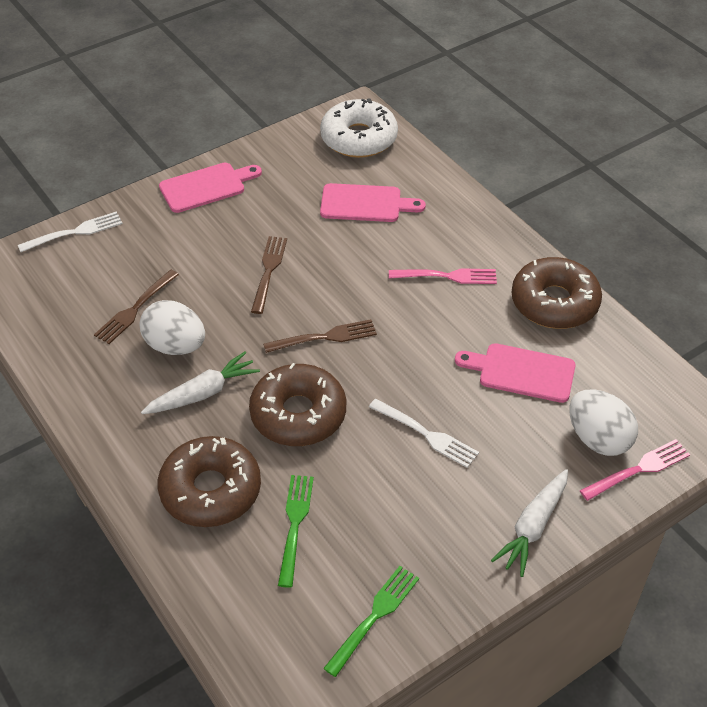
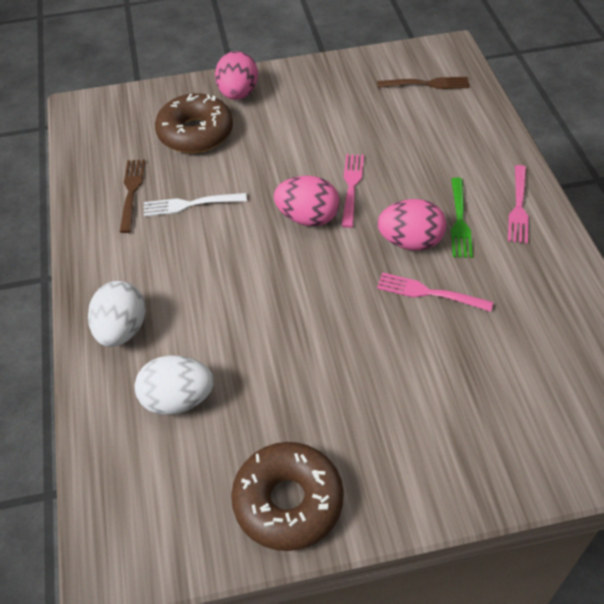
brown donut: [158,436,261,527] [249,363,346,446] [511,257,602,329] = 3 -> [155,93,233,153] [231,442,344,551] = 2
brown fork: [94,270,179,344] [251,236,287,314] [263,319,377,353] = 3 -> [120,160,145,233] [377,77,470,89] = 2
green fork: [278,475,314,588] [323,566,419,677] = 2 -> [451,177,473,258] = 1
pink cutting board: [159,163,262,213] [320,183,426,222] [455,343,576,403] = 3 -> none = 0
pink egg: none = 0 -> [215,51,258,100] [274,176,340,226] [377,199,446,251] = 3
pink fork: [389,269,497,284] [580,439,690,501] = 2 -> [342,154,364,228] [377,272,493,312] [508,165,529,244] = 3
white carrot: [141,352,260,414] [491,469,568,577] = 2 -> none = 0
white donut: [320,99,398,158] = 1 -> none = 0
white fork: [18,212,123,252] [369,399,479,468] = 2 -> [144,193,247,217] = 1

